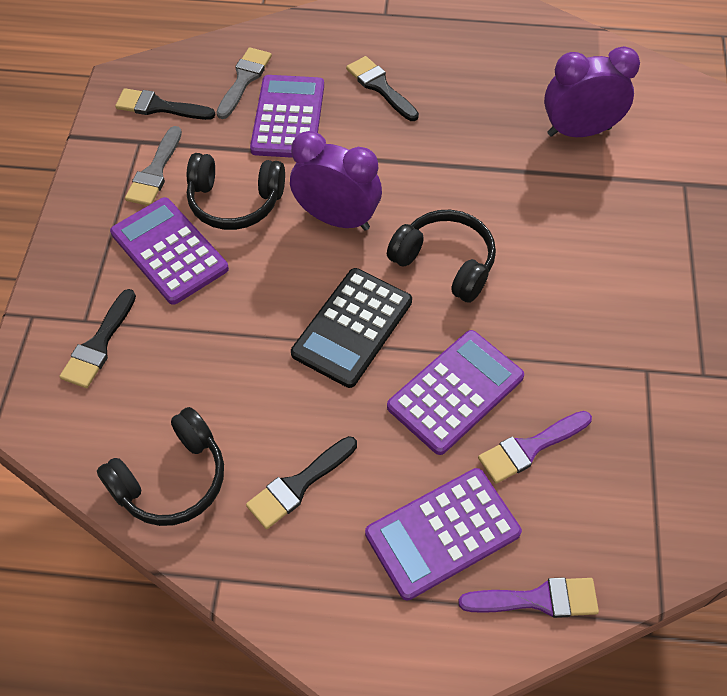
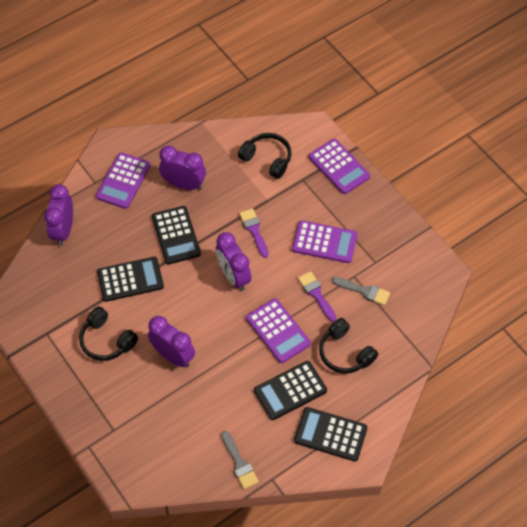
black brush: [59,289,136,388] [115,88,215,120] [246,436,357,529] [346,56,419,121] = 4 -> none = 0
black calculator: [291,268,412,388] = 1 -> [97,257,164,302] [152,206,201,264] [254,361,327,420] [294,407,367,461] = 4
purple clock: [290,131,382,231] [544,46,640,137] = 2 -> [44,184,73,246] [148,316,195,368] [159,145,206,190] [216,232,251,291] = 4

